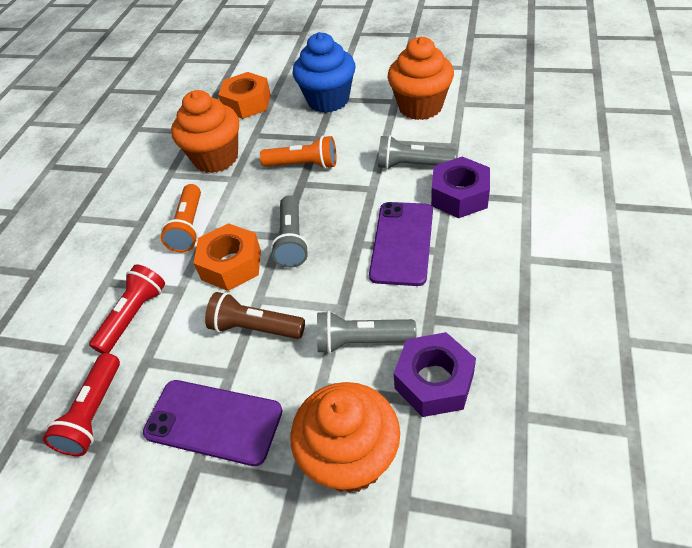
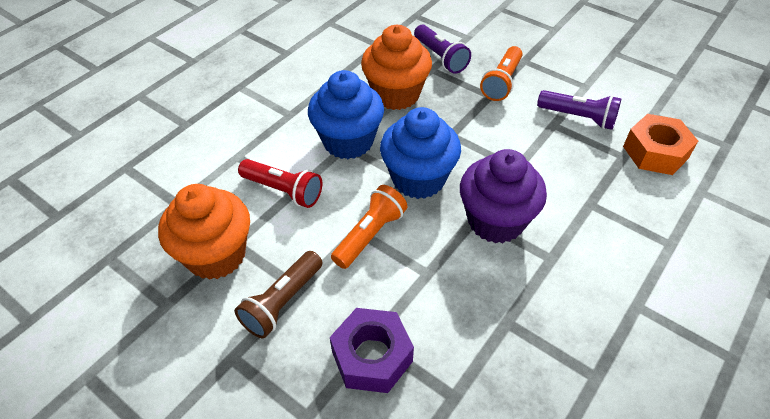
blue cupcake: [293,32,355,113] = 1 -> [308,70,384,159] [380,107,461,199] = 2
grey flashlight: [271,195,309,268] [317,311,417,354] [378,135,457,169] = 3 -> none = 0
orange cupcake: [171,90,239,173] [290,382,400,493] [388,37,454,120] = 3 -> [158,184,250,280] [361,25,432,110] = 2
orange nut: [194,223,261,291] [218,72,271,119] = 2 -> [623,114,698,175] = 1
purple cupcake: none = 0 -> [460,149,547,243] = 1
purple flashlight: none = 0 -> [414,25,471,74] [537,90,621,130] = 2
purple nut: [394,332,476,417] [431,157,490,218] = 2 -> [330,308,414,393] = 1
purple phone: [143,380,283,466] [369,202,433,286] = 2 -> none = 0
red flashlight: [43,353,120,456] [89,264,165,354] = 2 -> [238,159,322,208] = 1

